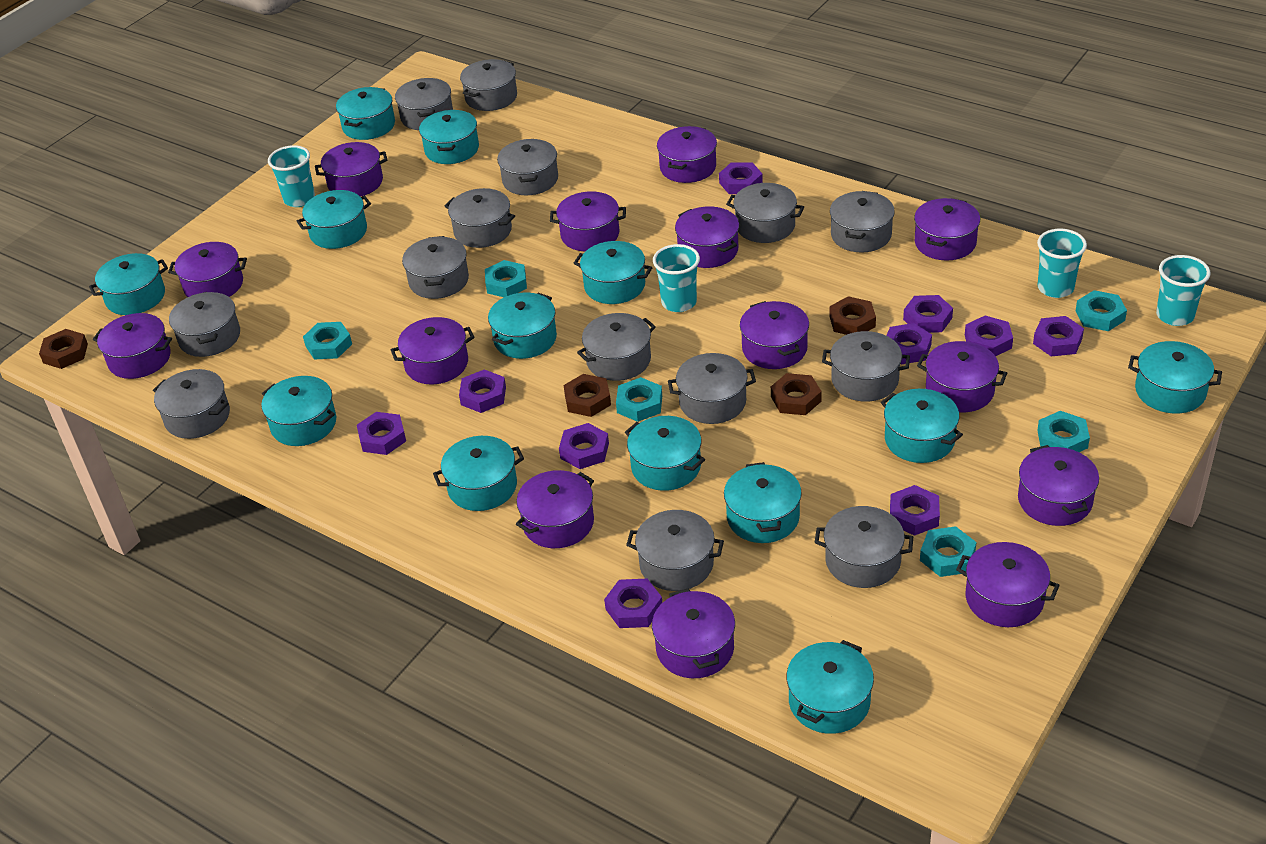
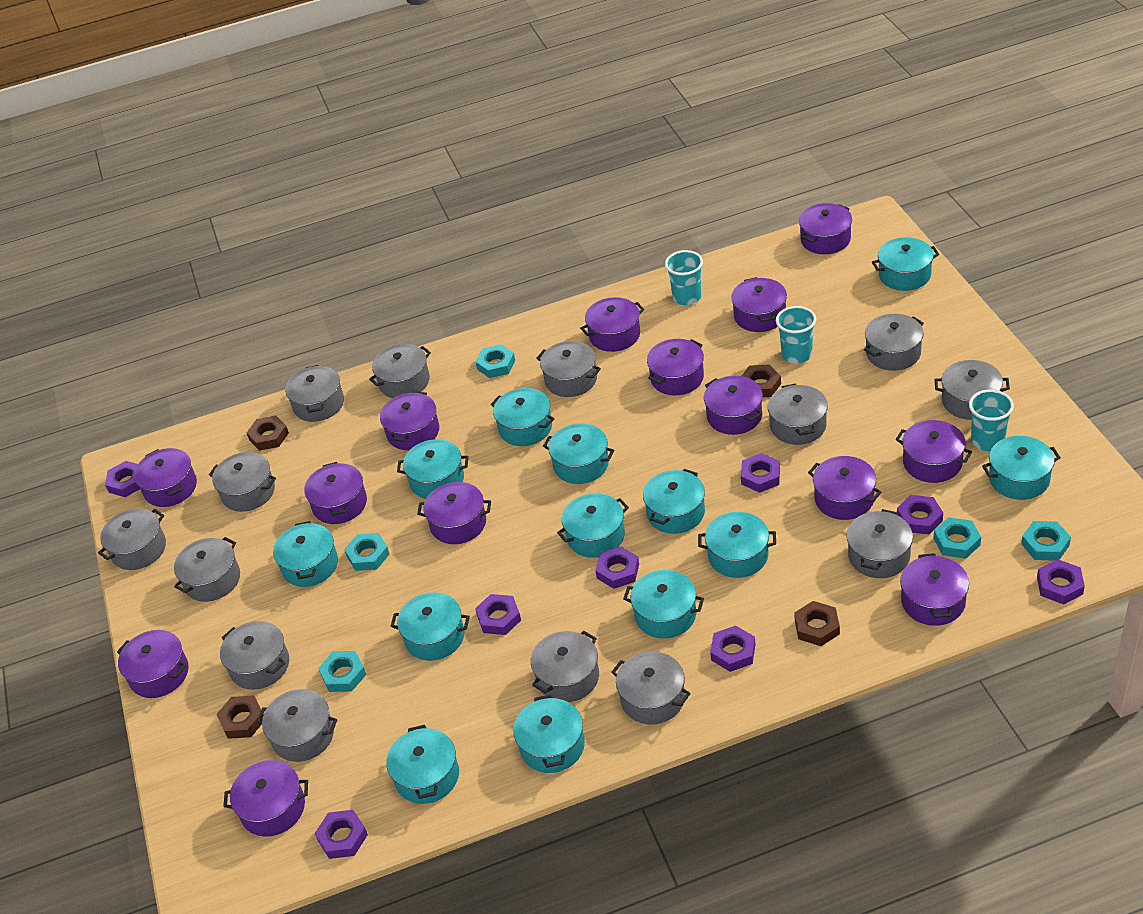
purple nut: [357,412,406,455] [459,369,506,413] [559,423,609,469] [604,579,662,628] [719,163,763,194] [886,323,932,364] [890,485,940,536] [903,295,953,333] [965,316,1013,356] [1033,316,1084,357] = 10 -> [105,461,140,497] [314,810,368,859] [475,594,521,635] [595,546,639,589] [710,626,755,672] [741,453,780,493] [897,495,943,534] [1037,559,1085,604] = 8
turquoise cup: [268,145,315,207] [653,244,700,312] [1037,229,1087,298] [1156,255,1210,326] = 4 -> [665,250,703,305] [776,306,816,364] [969,390,1014,451] = 3
turquoise nut: [303,322,352,360] [485,260,527,297] [616,377,662,422] [920,526,976,577] [1037,411,1090,452] [1076,290,1127,331] = 6 -> [318,651,366,692] [344,533,390,571] [475,344,515,378] [934,517,981,559] [1021,521,1071,561] = 5

